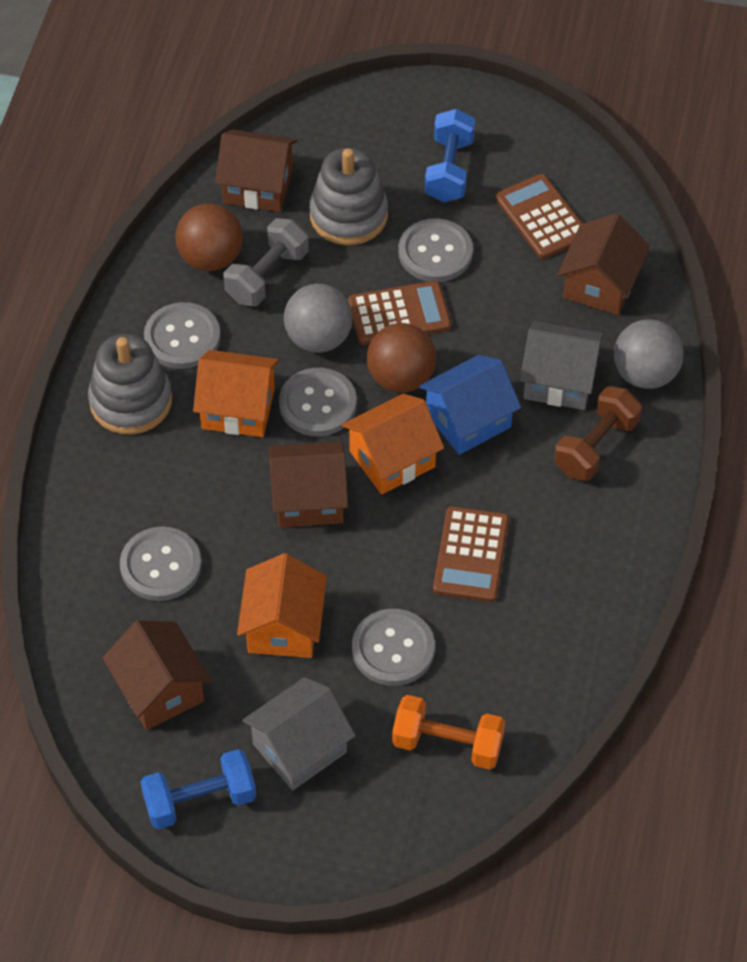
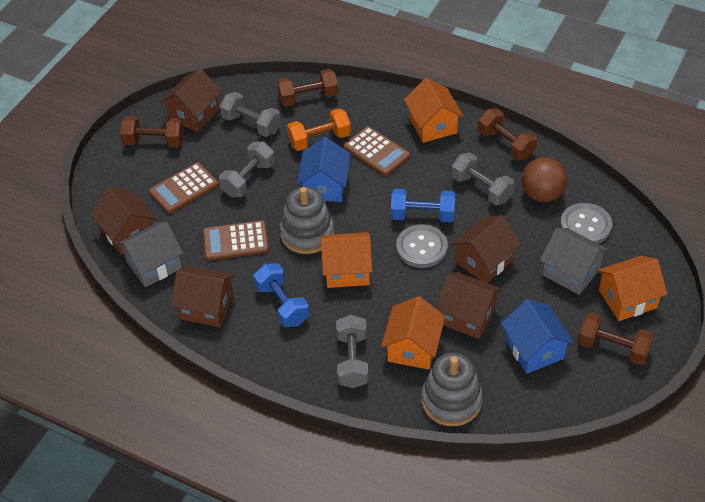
blue house: [419,355,521,455] = 1 -> [297,137,351,202] [501,299,574,374] = 2
brown ball: [175,204,243,271] [367,323,436,393] = 2 -> [522,157,567,202] = 1
brown dumbbell: [554,386,642,481] = 1 -> [120,116,184,147] [277,69,338,107] [478,108,537,160] [577,312,654,365] = 4
brown house: [102,620,211,730] [215,129,297,212] [269,442,348,528] [557,213,650,315] = 4 -> [90,187,157,255] [160,68,222,132] [171,266,235,327] [435,272,502,339] [451,215,521,283] = 5
grey ball: [284,284,353,353] [614,319,684,389] = 2 -> none = 0
grey button: [120,527,202,601] [144,302,221,369] [279,368,357,436] [352,609,435,686] [398,219,473,282] = 5 -> [396,224,448,268] [560,203,612,244] = 2
grey dumbbell: [224,218,309,306] = 1 -> [219,142,275,197] [220,92,281,137] [336,315,369,388] [451,152,515,206] = 4
orange house: [193,350,279,437] [237,553,327,658] [342,394,444,495] = 3 -> [321,232,373,288] [381,296,445,369] [404,78,463,143] [597,256,667,321] = 4

